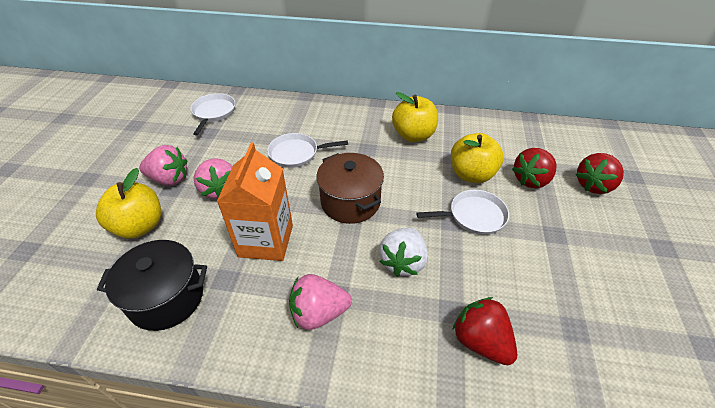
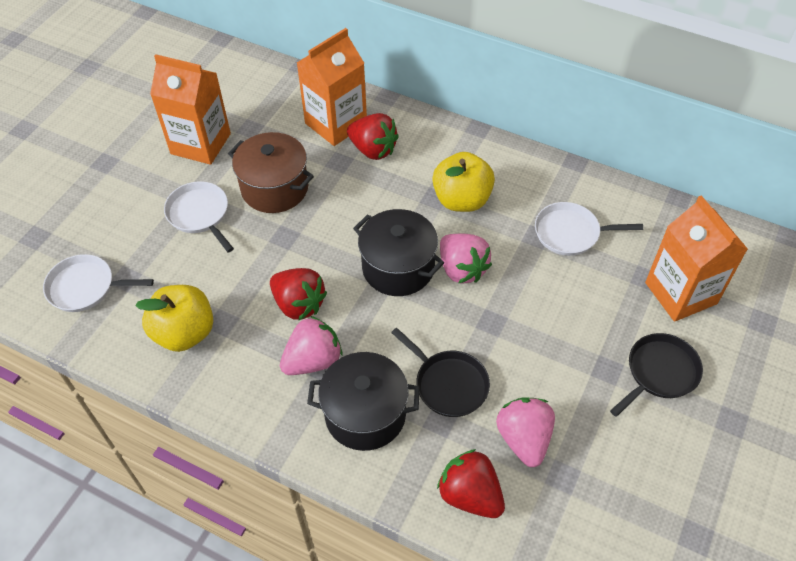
black pan: none = 0 -> [391,328,490,417] [610,333,703,417] = 2
black pot: [97,240,207,331] = 1 -> [307,352,420,451] [353,209,444,296] = 2
orange carton: [217,143,293,261] = 1 -> [150,54,231,165] [297,28,367,146] [645,195,748,322] = 3
white strawberry: [379,228,428,277] = 1 -> none = 0
yellow apple: [96,168,161,239] [392,92,438,142] [451,133,504,183] = 3 -> [135,285,213,352] [432,152,495,212] = 2

